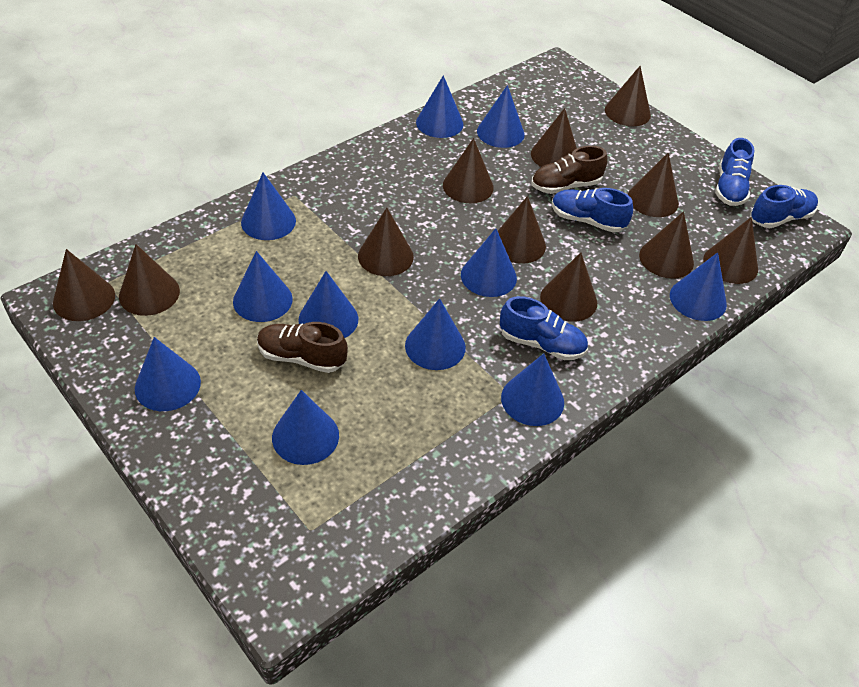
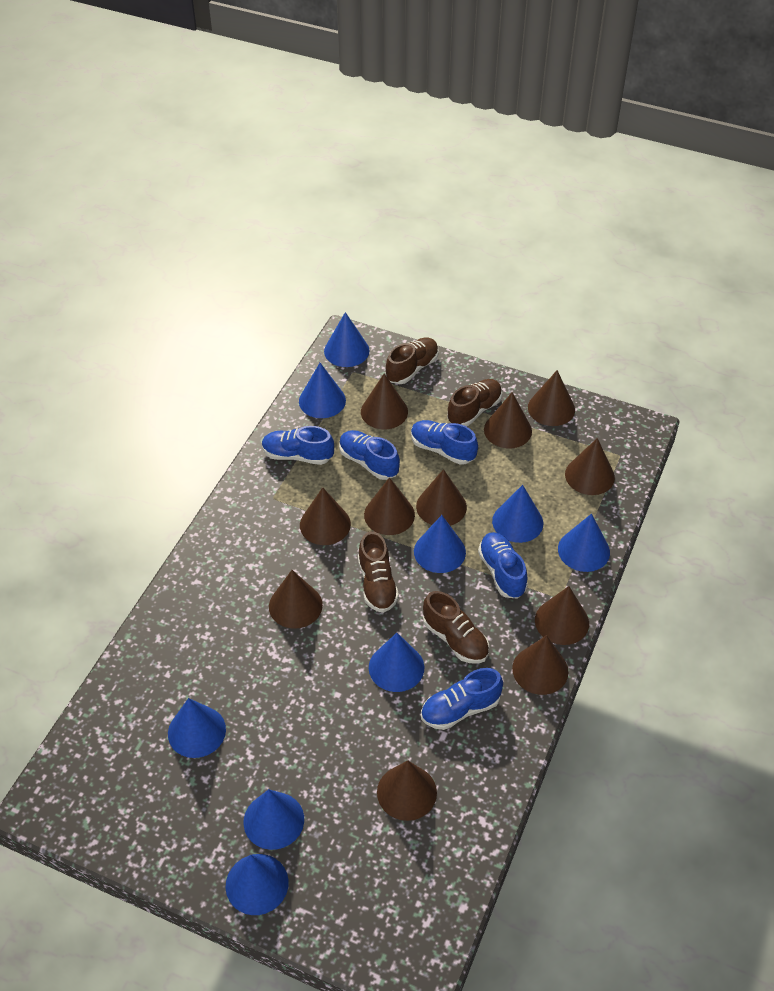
blue cone: [135,337,201,411] [233,251,293,322] [241,173,296,240] [272,390,339,465] [298,271,358,338] [405,298,466,370] [416,75,463,138] [461,228,517,297] [477,85,525,148] [501,353,564,426] [670,252,727,321] = 11 -> [168,698,226,758] [226,854,289,915] [243,789,304,850] [299,363,346,418] [324,312,369,367] [369,633,424,692] [414,515,466,573] [492,485,543,543] [558,514,610,572] = 9
blue shoe: [500,296,588,360] [552,188,633,233] [715,138,754,206] [750,185,818,228] = 4 -> [262,426,334,465] [339,430,400,480] [411,420,478,465] [421,668,503,730] [478,532,528,599] = 5
brown shoe: [257,322,348,373] [531,146,608,194] = 2 -> [358,531,399,613] [386,337,439,384] [423,591,489,664] [447,379,502,427] = 4

